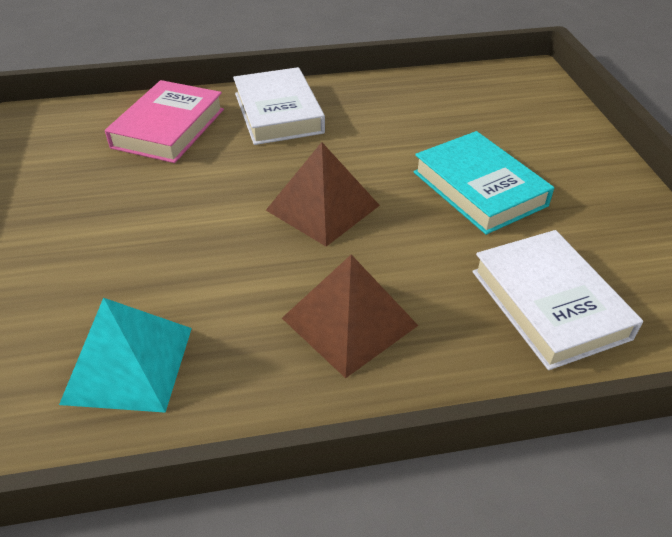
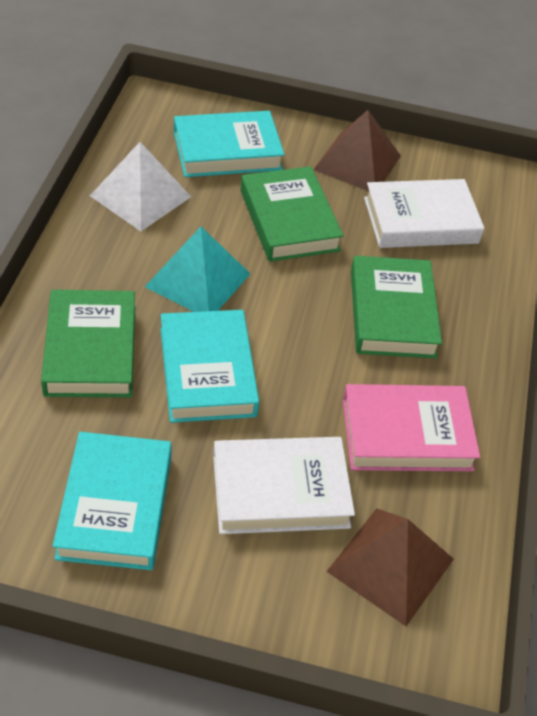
green book: none = 0 -> [41,290,135,397] [241,166,344,262] [351,256,442,358] = 3
turquoise book: [413,131,554,235] = 1 -> [53,432,172,570] [161,310,259,423] [174,111,285,177] = 3
white pyramid: none = 0 -> [90,142,191,231] = 1

